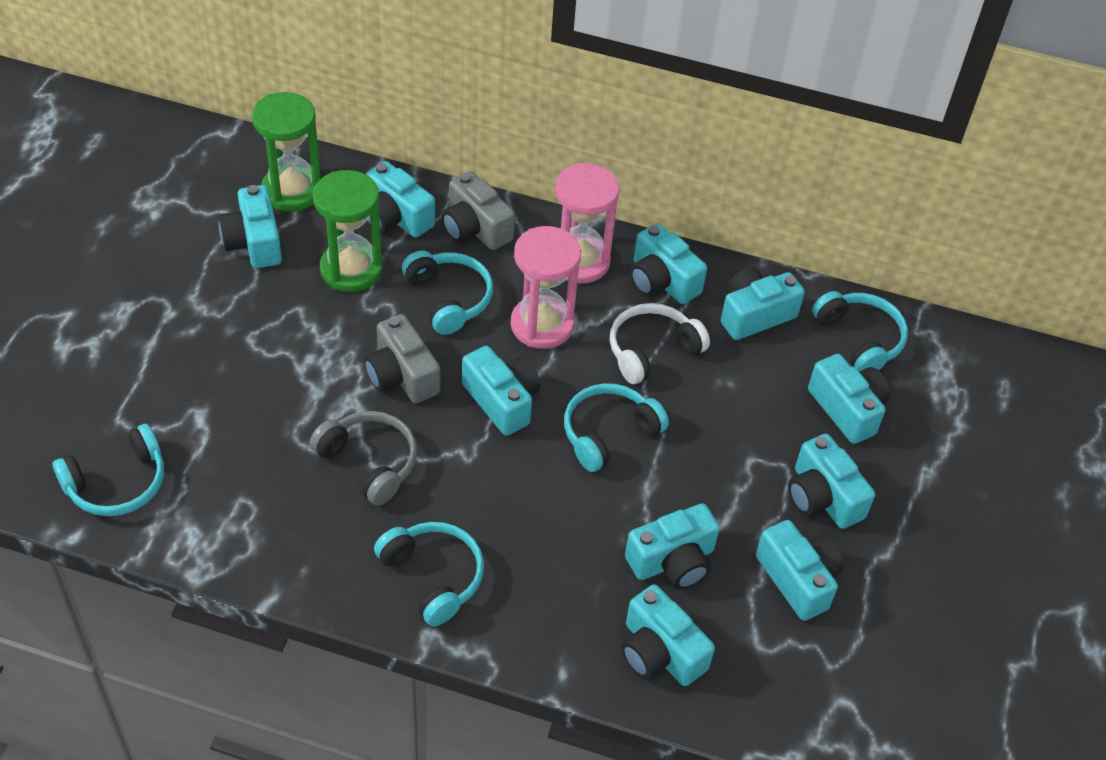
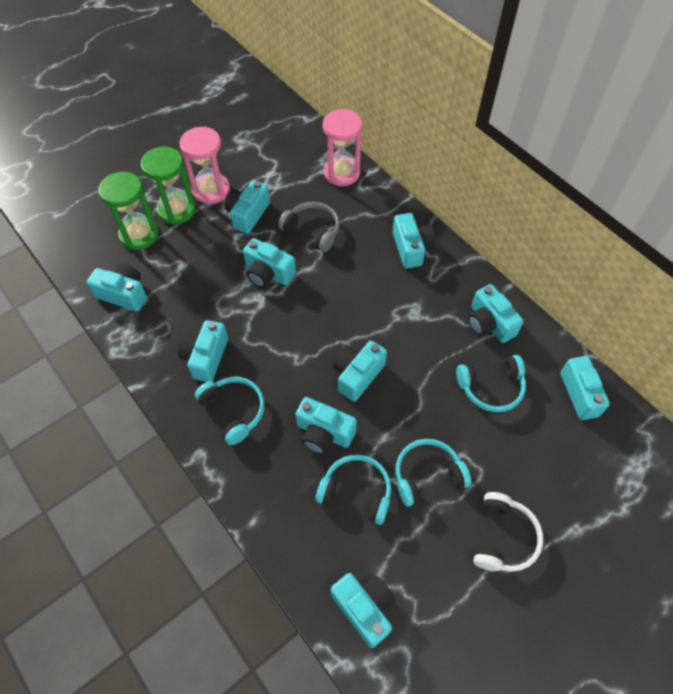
grey camera: [364,314,441,403] [442,171,515,250] = 2 -> none = 0
turquoise headphones: [53,424,164,516] [374,522,484,626] [402,251,493,335] [564,383,669,472] [812,291,908,371] = 5 -> [195,377,265,445] [316,454,391,525] [395,439,471,507] [456,355,526,412] = 4

